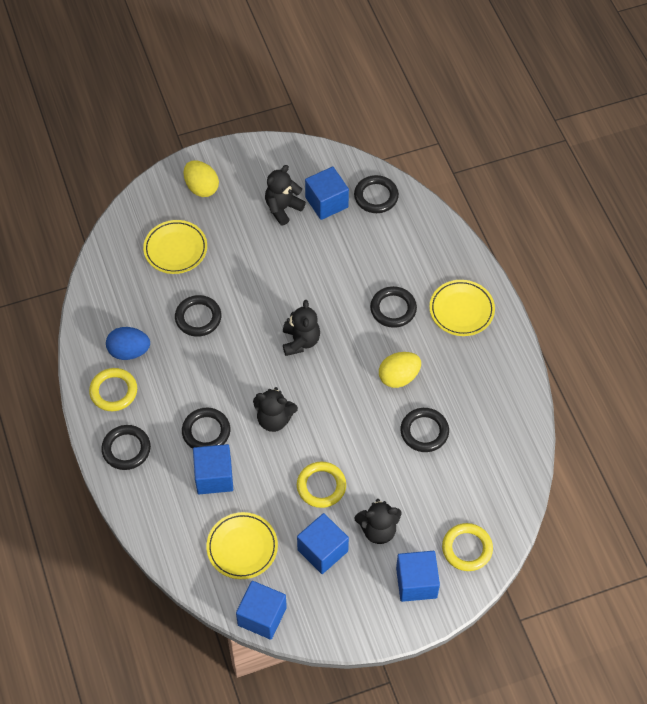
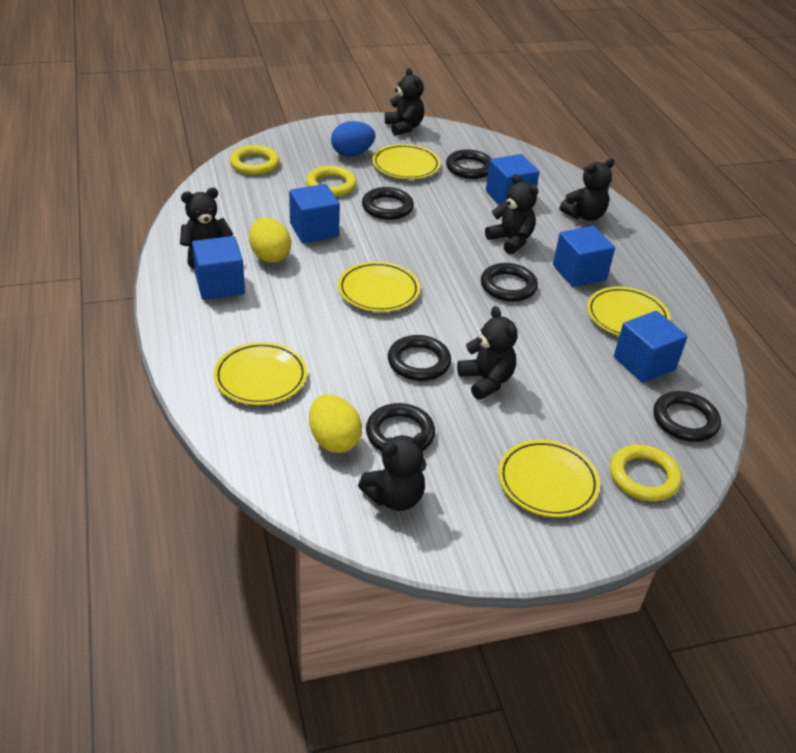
black teddy bear: [253,387,298,432] [265,165,306,225] [283,300,320,356] [355,499,402,544] = 4 -> [180,188,233,269] [358,433,427,511] [385,68,424,136] [457,306,518,400] [485,174,538,254] [560,158,614,221] = 6
yellow plate: [143,220,207,274] [206,512,278,579] [429,280,495,336] = 3 -> [214,342,307,405] [338,261,420,312] [372,144,441,179] [498,440,600,517] [587,287,671,336] = 5

